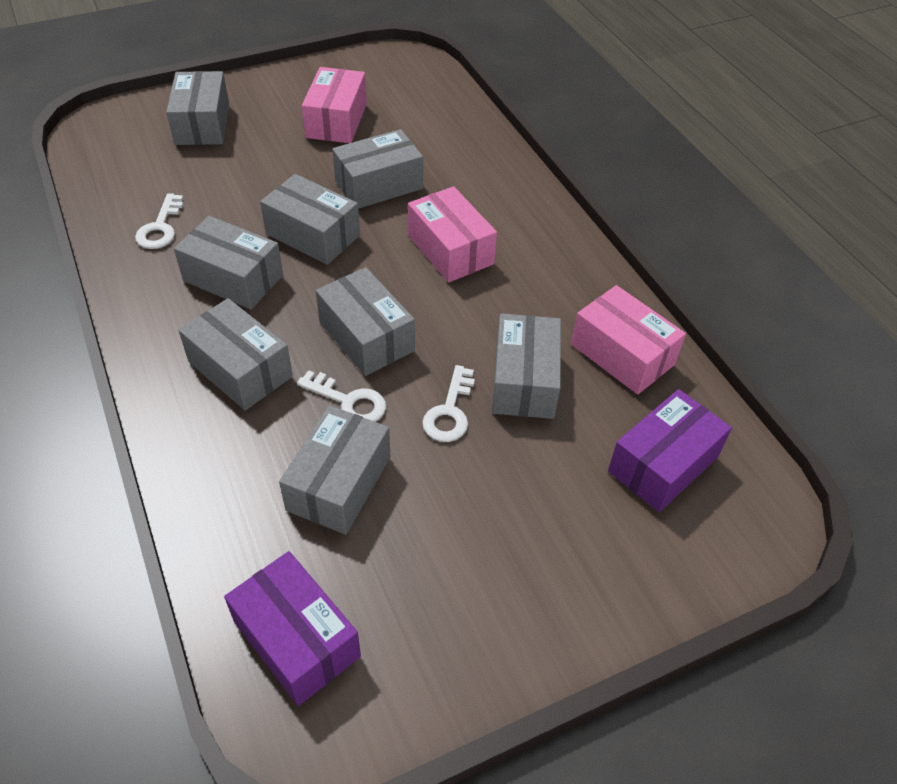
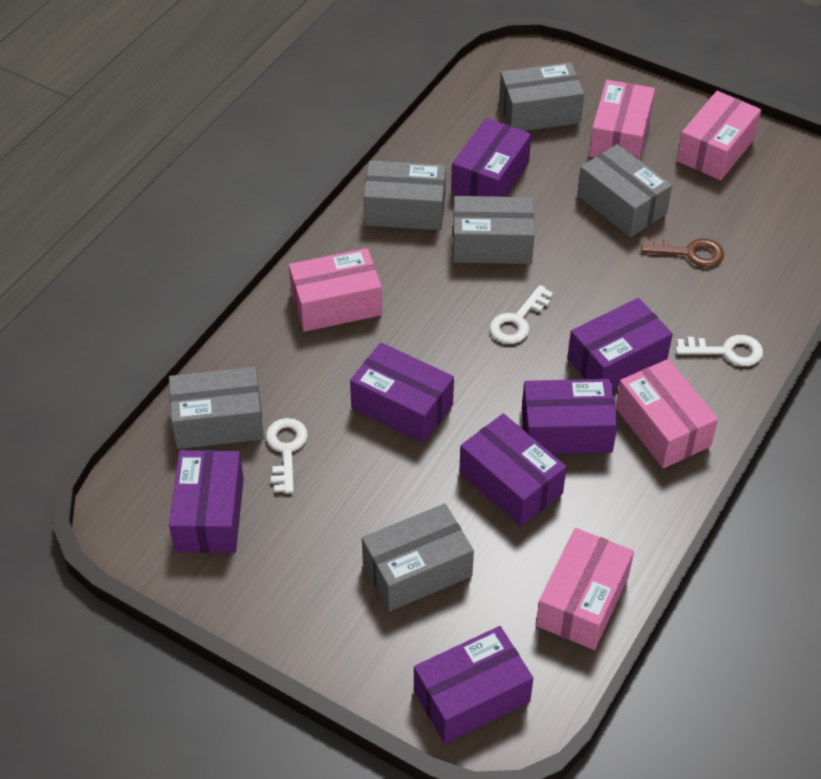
brown key: none = 0 -> [641,237,724,267] = 1
grey box: [166,71,229,145] [174,216,283,309] [179,298,293,411] [260,174,360,265] [279,405,390,535] [316,267,415,376] [332,129,423,209] [492,313,561,419] = 8 -> [169,367,264,449] [362,503,474,611] [364,160,446,230] [453,196,535,264] [499,62,584,131] [577,144,672,237] = 6
pink box: [302,67,367,143] [408,186,497,283] [571,285,686,395] = 3 -> [289,248,382,332] [536,528,634,650] [589,80,655,160] [615,359,718,468] [677,91,761,180] = 5
purple box: [224,551,361,706] [608,389,732,512] = 2 -> [169,450,244,553] [350,342,454,443] [414,626,533,744] [451,118,531,197] [459,413,567,526] [522,379,618,454] [567,298,673,389] = 7

